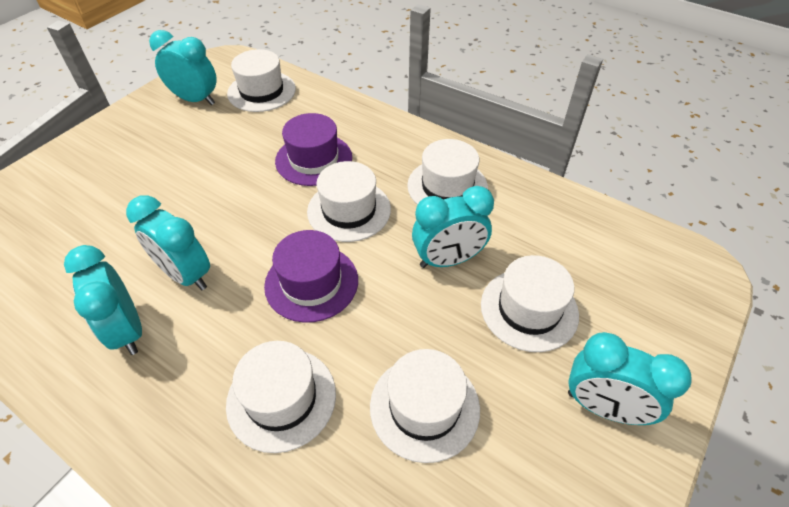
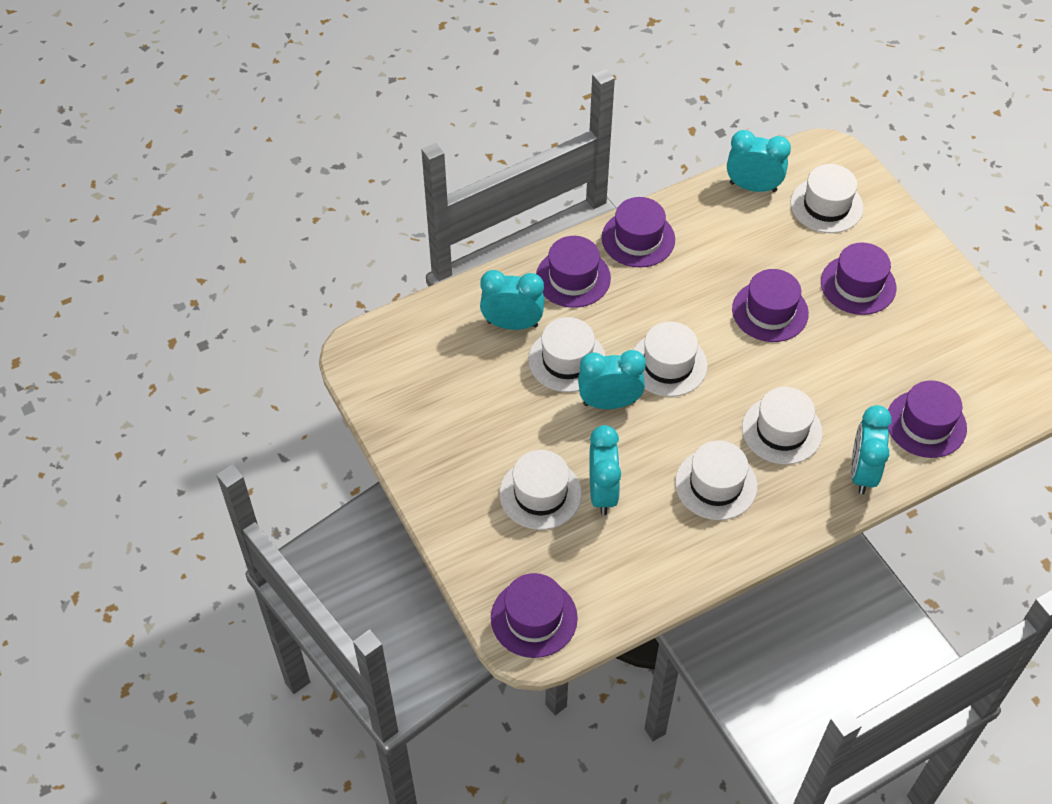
purple hat: [264,230,358,323] [275,113,352,186] = 2 -> [491,573,578,658] [536,236,611,308] [602,197,675,268] [732,269,809,342] [821,242,896,315] [888,380,967,458] = 6

